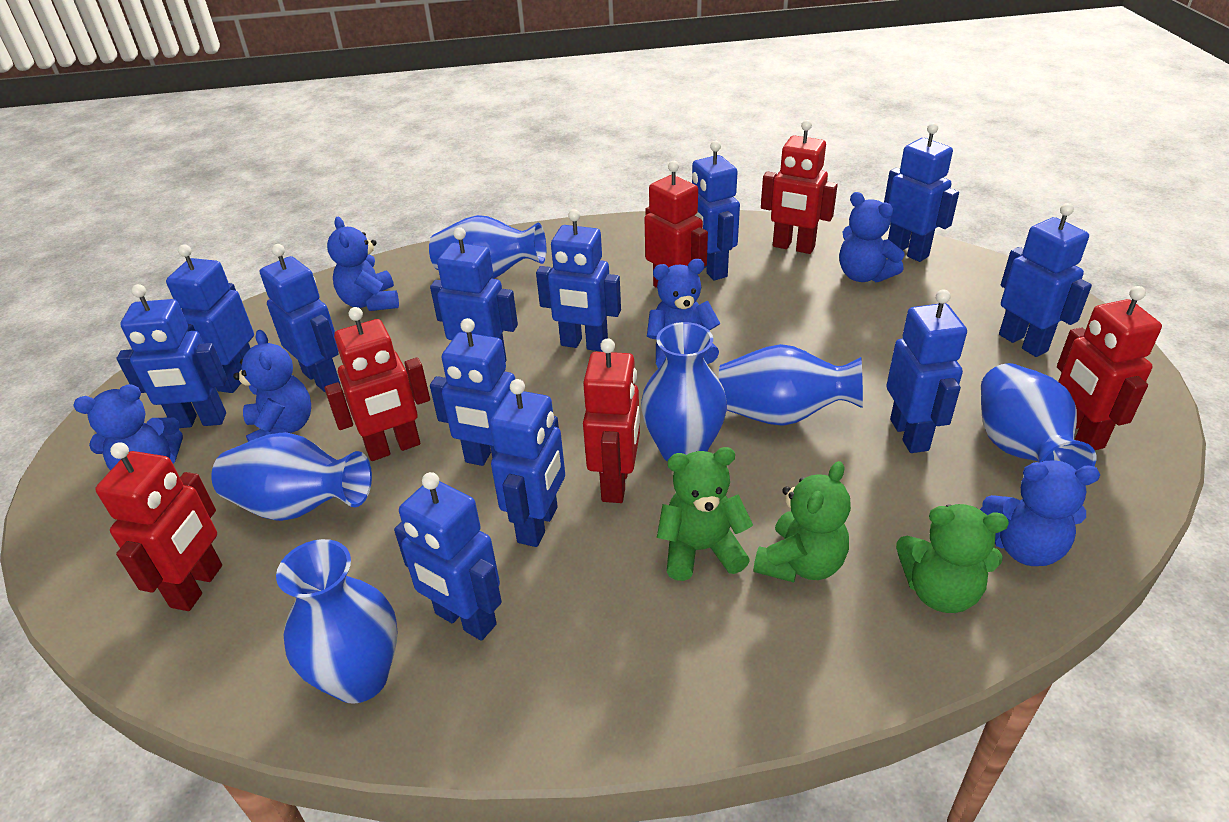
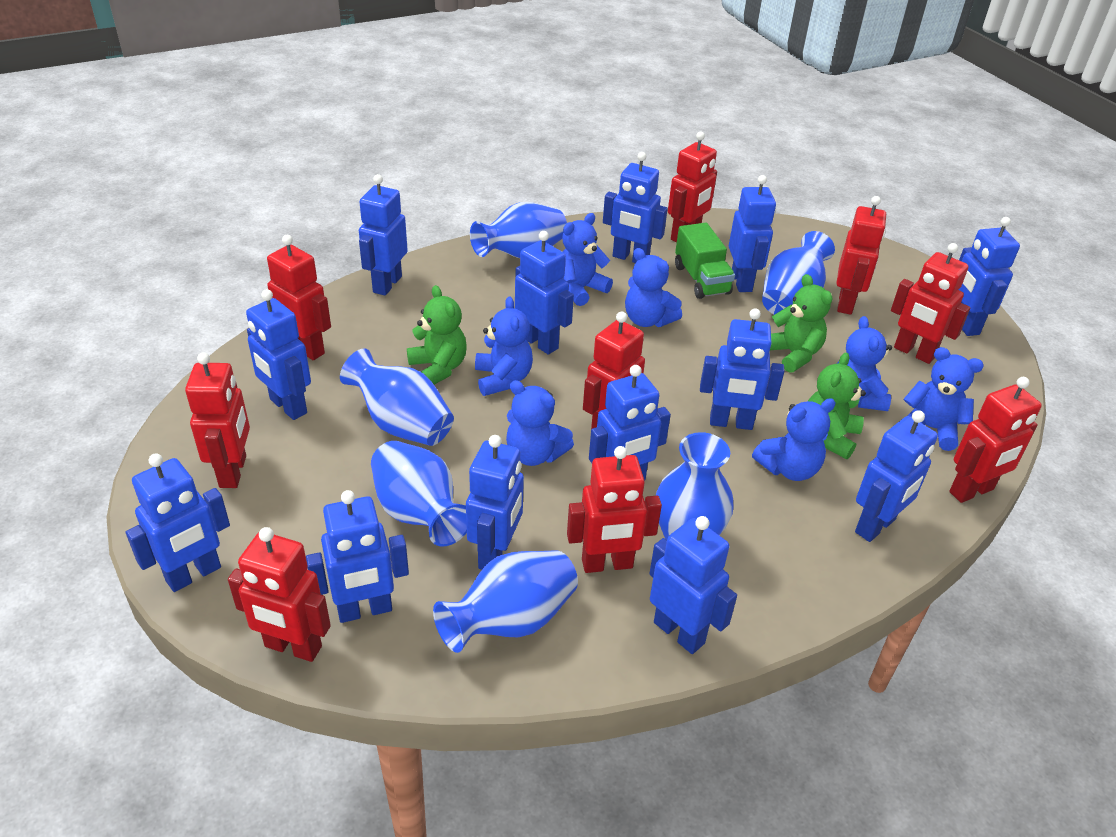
blue robot: [116,284,227,428] [166,244,254,393] [260,244,340,392] [394,472,502,641] [430,227,518,362] [430,318,515,466] [490,379,565,547] [536,209,621,352] [692,141,740,280] [884,123,959,262] [886,289,967,453] [999,203,1092,357] = 12 -> [126,454,230,592] [246,289,311,420] [306,490,409,623] [359,174,408,296] [466,435,524,570] [515,231,574,355] [589,365,671,481] [603,152,668,263] [649,516,737,654] [700,308,784,430] [729,175,776,292] [855,410,938,542] [959,217,1020,336] = 13
blue teddy bear: [74,384,183,470] [233,330,311,442] [327,217,399,311] [647,259,721,368] [839,192,905,282] [980,460,1100,566] = 6 -> [475,296,533,396] [506,380,574,466] [562,213,613,306] [625,248,682,327] [752,398,835,481] [837,316,892,411] [903,347,984,451] = 7
green truck: none = 0 -> [675,223,735,299] = 1
red robot: [95,442,222,611] [324,307,430,461] [583,338,640,503] [644,161,708,288] [761,120,838,254] [1057,286,1162,450] = 6 -> [185,352,250,488] [228,527,331,662] [267,235,331,360] [567,446,662,573] [583,311,645,429] [668,131,717,242] [836,196,886,315] [891,243,970,364] [949,377,1042,503] = 9

